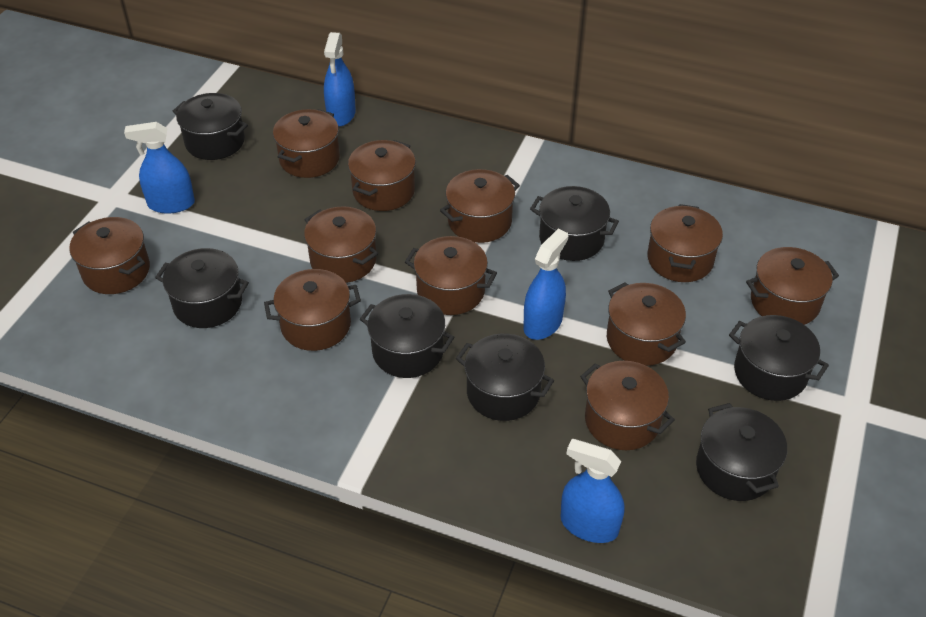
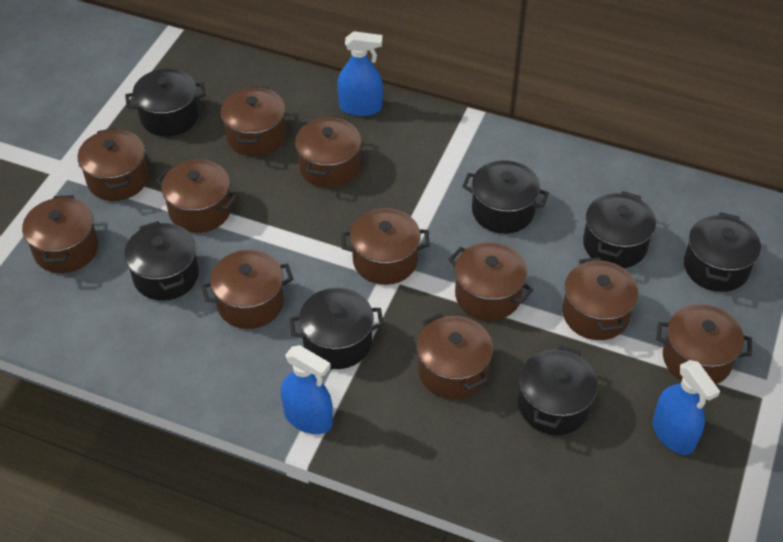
blue spray bottle: [124,122,195,214] [324,32,356,126] [523,229,568,340] [561,439,625,543] = 4 -> [281,345,333,434] [337,31,383,116] [653,360,720,455] = 3

